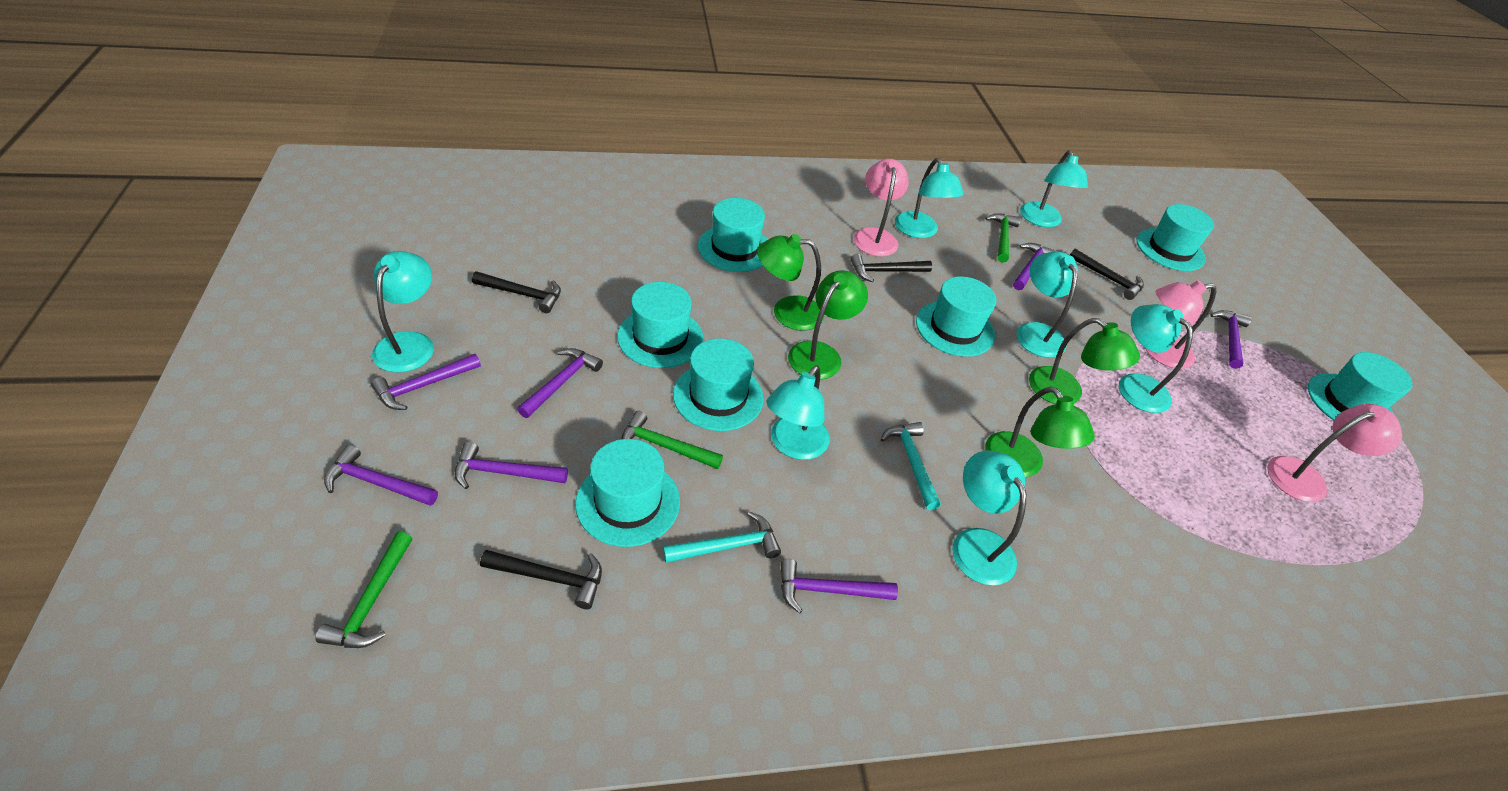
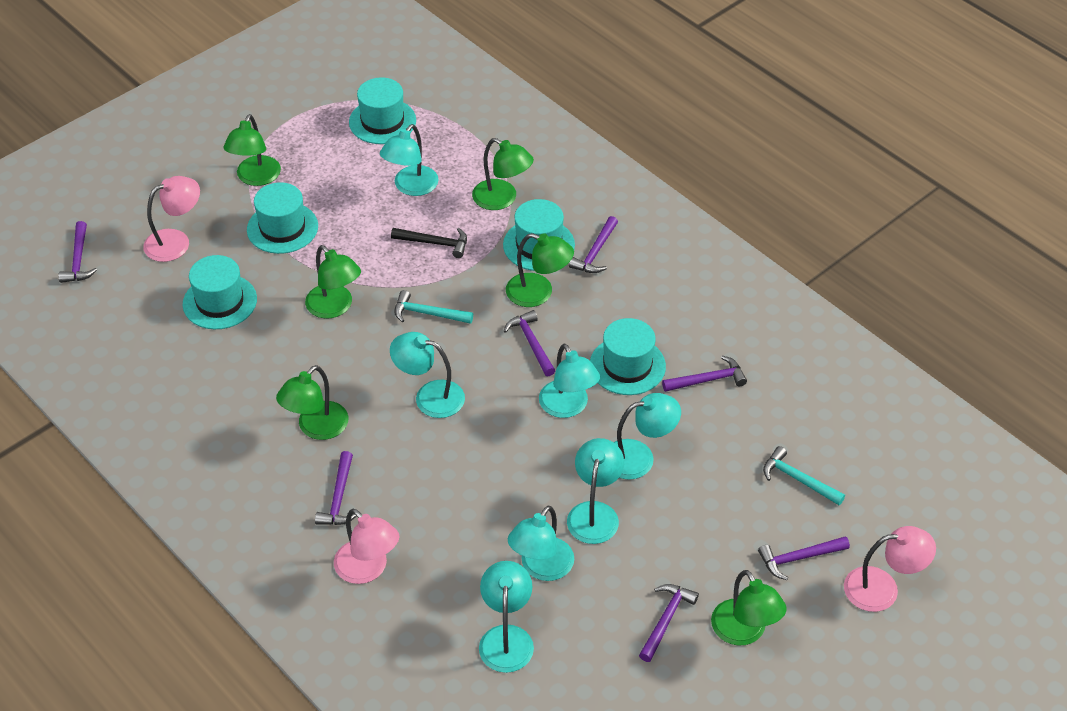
black hammer: [472,271,561,313] [480,550,602,609] [851,254,932,282] [1070,248,1144,300] = 4 -> [391,228,467,258] = 1
green hammer: [315,531,412,648] [621,411,723,469] [985,213,1021,263] = 3 -> none = 0
green lamp: [757,234,824,331] [788,270,868,380] [985,386,1095,478] [1029,318,1140,404] = 4 -> [224,114,281,186] [276,365,348,440] [305,245,361,319] [472,138,534,210] [506,233,574,307] [711,570,786,646] = 6
turquoise hat: [575,439,680,547] [617,282,704,368] [673,338,764,431] [698,198,768,272] [916,276,996,357] [1137,204,1214,271] [1308,352,1413,420] = 7 -> [183,255,257,329] [247,182,318,254] [349,77,416,144] [503,199,575,271] [590,318,666,395] = 5

